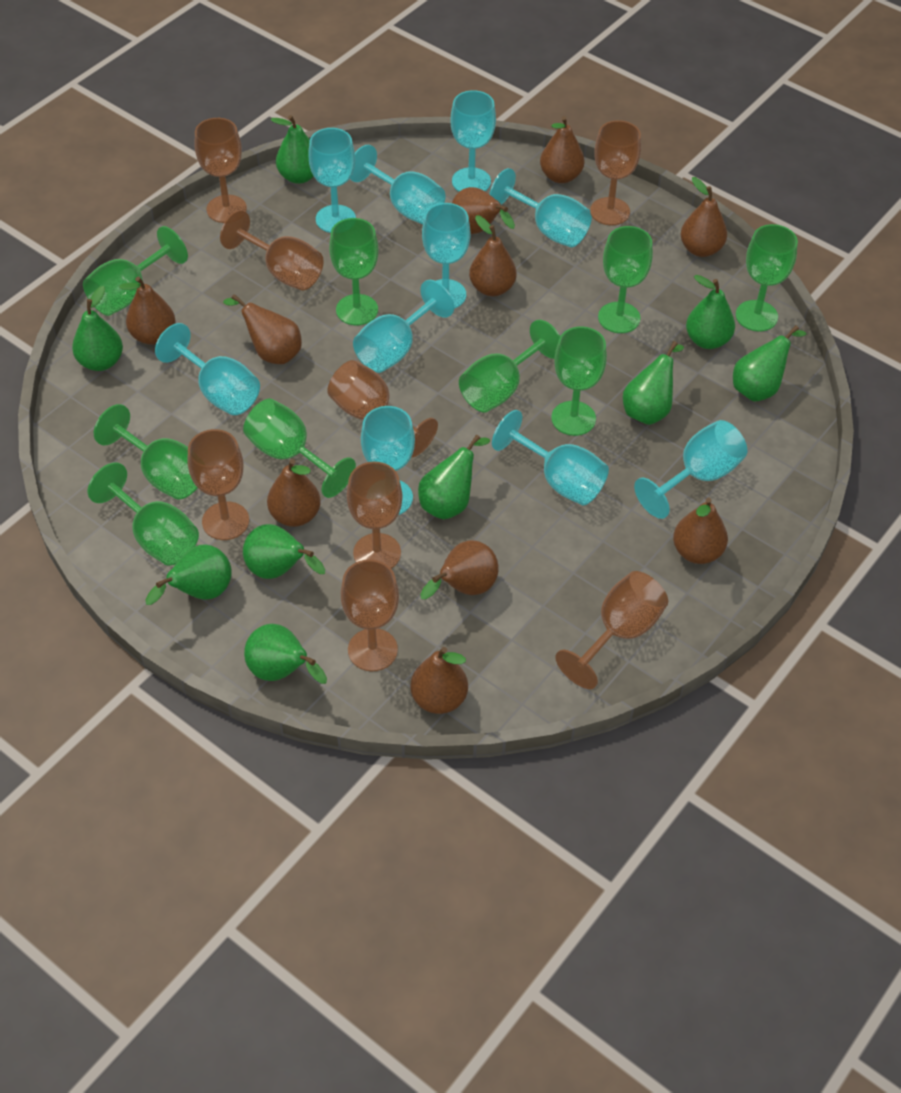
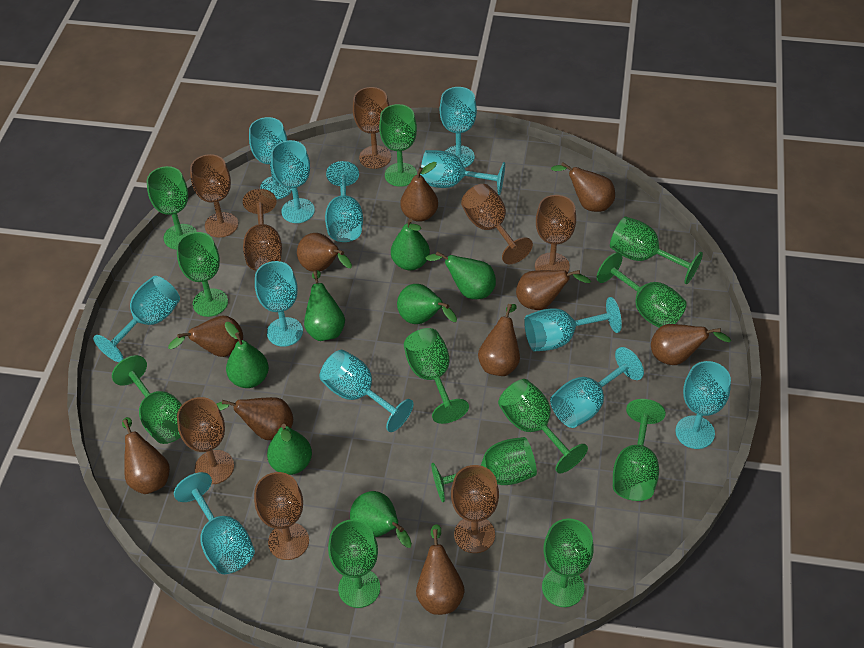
green goblet: [83,226,188,316] [88,462,199,566] [94,404,197,500] [243,399,356,498] [329,218,378,325] [459,320,560,412] [551,326,607,436] [598,226,653,333] [736,224,798,332] = 9 -> [112,355,182,444] [147,166,197,250] [176,232,228,317] [328,519,380,608] [379,104,417,187] [404,328,469,424] [431,437,537,502] [498,379,588,473] [542,519,594,607] [597,252,687,328] [610,216,703,284] [613,399,666,501] = 12
green pear: [72,286,123,371] [145,544,232,605] [243,524,325,579] [244,624,327,684] [271,115,314,184] [418,435,490,519] [623,341,684,425] [686,275,735,349] [733,325,806,402] = 9 -> [225,322,269,388] [267,424,312,475] [304,270,345,341] [350,491,412,548] [391,218,430,270] [397,284,457,324] [426,251,496,299] = 7
turquoise goblet: [155,323,260,415] [308,128,356,233] [350,145,445,224] [353,280,454,373] [361,406,415,515] [422,203,470,309] [451,90,496,191] [490,168,592,247] [492,410,609,505] [634,420,747,519] = 10 -> [93,276,180,362] [174,472,255,574] [249,117,292,199] [255,261,303,347] [271,140,315,223] [320,350,414,432] [325,161,363,242] [420,150,505,195] [440,87,477,168] [524,297,622,352] [550,347,644,428] [676,361,731,449] = 12

